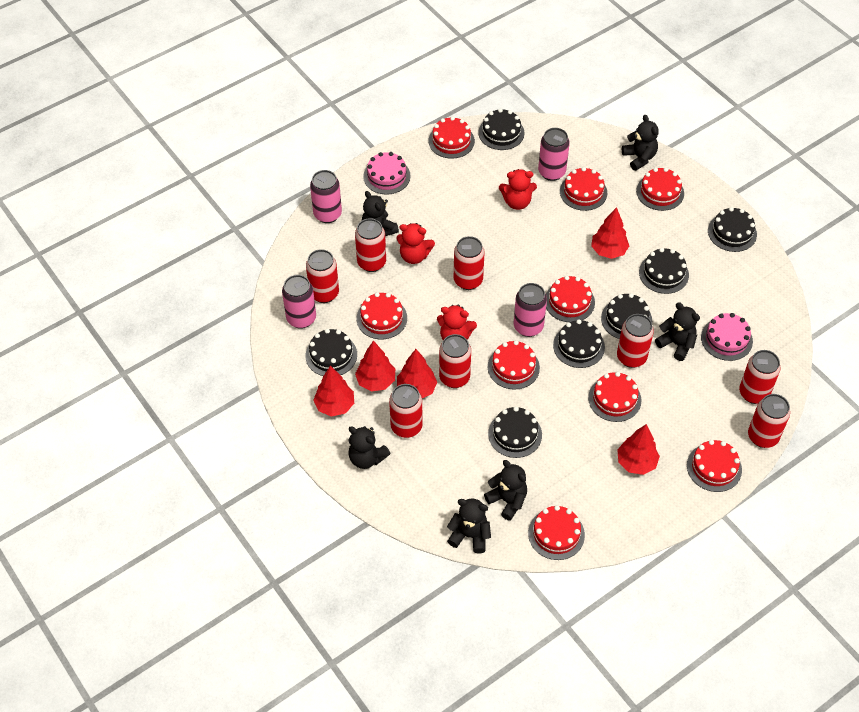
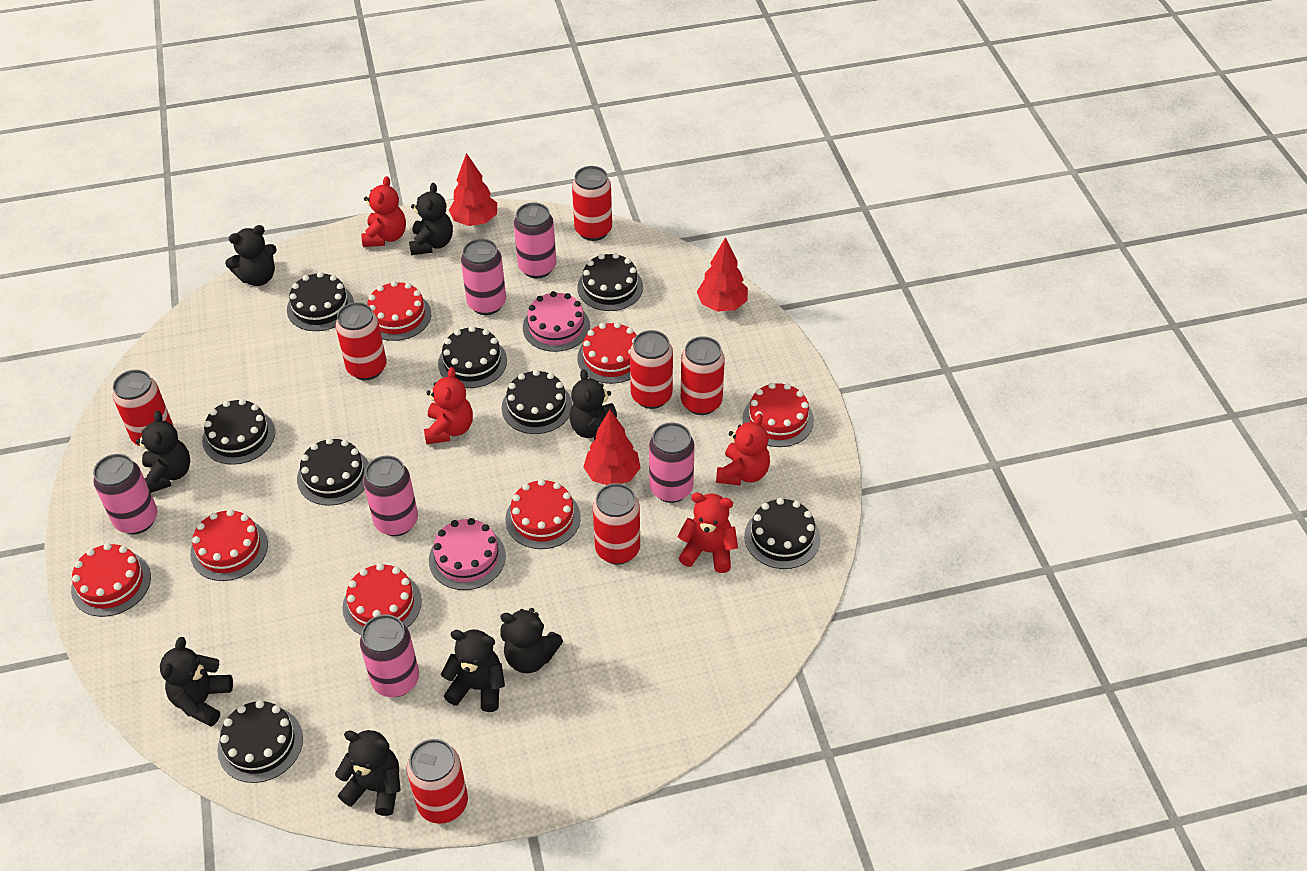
black cake: [306,329,357,376] [478,108,525,150] [488,406,542,458] [553,319,605,368] [601,293,652,339] [639,248,689,294] [708,207,757,252] = 7 -> [202,399,275,465] [217,700,303,783] [287,272,354,331] [297,438,369,506] [438,326,507,388] [502,370,572,434] [577,253,643,311] [744,498,820,569] = 8
black teddy bear: [348,426,391,469] [362,191,399,236] [447,498,491,553] [484,460,527,521] [622,115,659,171] [655,302,700,361] = 6 -> [136,411,191,493] [160,637,233,727] [225,225,277,286] [335,730,401,816] [409,183,453,255] [441,629,505,712] [500,608,563,673] [570,369,617,440] = 8
pink can: [282,275,316,329] [310,170,342,223] [514,283,547,337] [538,128,570,181] = 4 -> [93,454,157,534] [360,615,419,697] [363,455,418,536] [461,238,506,315] [514,203,557,278] [649,422,695,503] = 6
red cake: [357,292,407,339] [429,116,475,158] [488,340,540,390] [528,505,585,560] [546,276,595,322] [560,167,607,211] [588,372,641,422] [636,168,684,211] [687,440,742,492] = 9 -> [71,543,151,617] [190,509,268,581] [342,563,422,635] [367,281,431,341] [505,479,581,549] [577,322,637,384] [742,383,814,447] = 7
red can: [306,249,339,303] [355,218,386,272] [389,384,423,438] [439,334,471,388] [454,236,485,290] [617,314,654,368] [739,350,780,404] [748,394,790,448] = 8 -> [113,370,173,446] [335,302,387,380] [407,739,468,824] [572,166,612,241] [593,483,640,565] [630,330,673,409] [681,336,725,415] = 7
red teddy bear: [396,223,435,264] [437,304,477,340] [499,169,537,210] = 3 -> [361,176,406,247] [424,367,473,444] [677,492,738,573] [716,414,770,486] = 4
red tree: [313,365,354,417] [355,340,395,391] [397,349,437,398] [591,207,629,259] [617,424,660,475] = 5 -> [449,153,497,226] [583,410,641,485] [697,237,748,312] = 3

